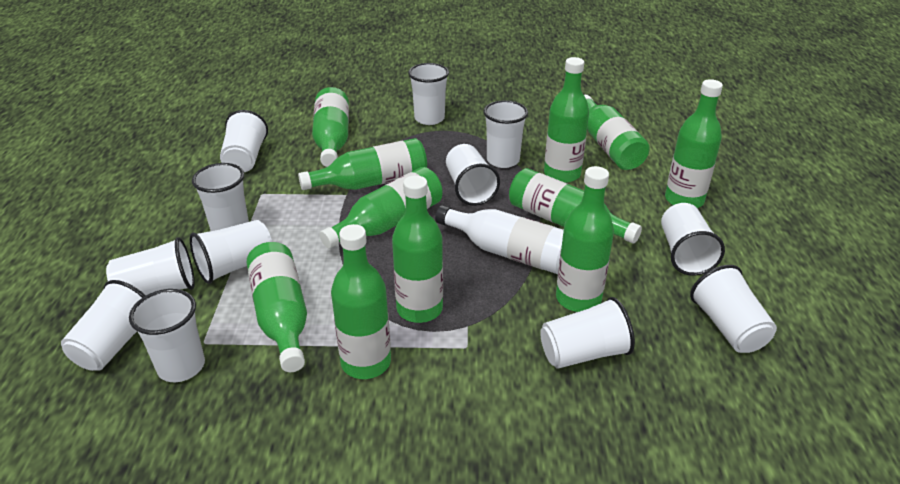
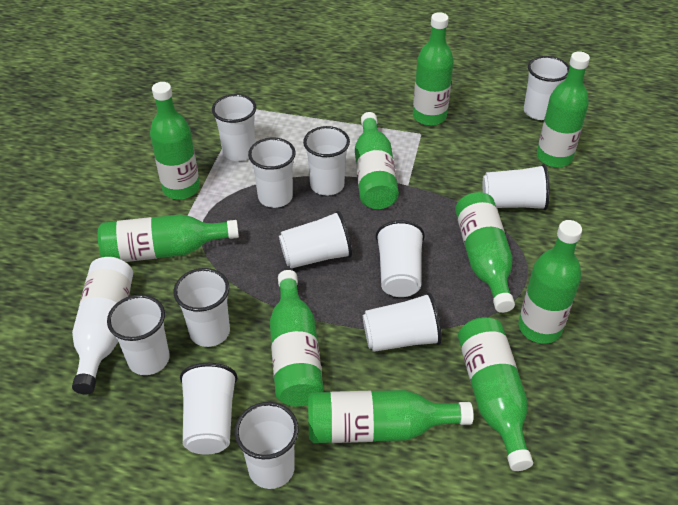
green bottle: [247,242,307,372] [298,138,427,190] [312,87,349,167] [320,167,443,249] [331,224,391,379] [392,175,443,323] [509,168,642,244] [544,57,589,183] [556,166,614,312] [584,95,650,170] [665,79,723,208] = 11 -> [98,214,239,262] [150,82,200,200] [270,270,324,407] [308,390,473,443] [355,112,399,209] [413,12,454,126] [455,192,515,313] [458,317,533,471] [518,220,582,344] [537,51,590,168] = 10

